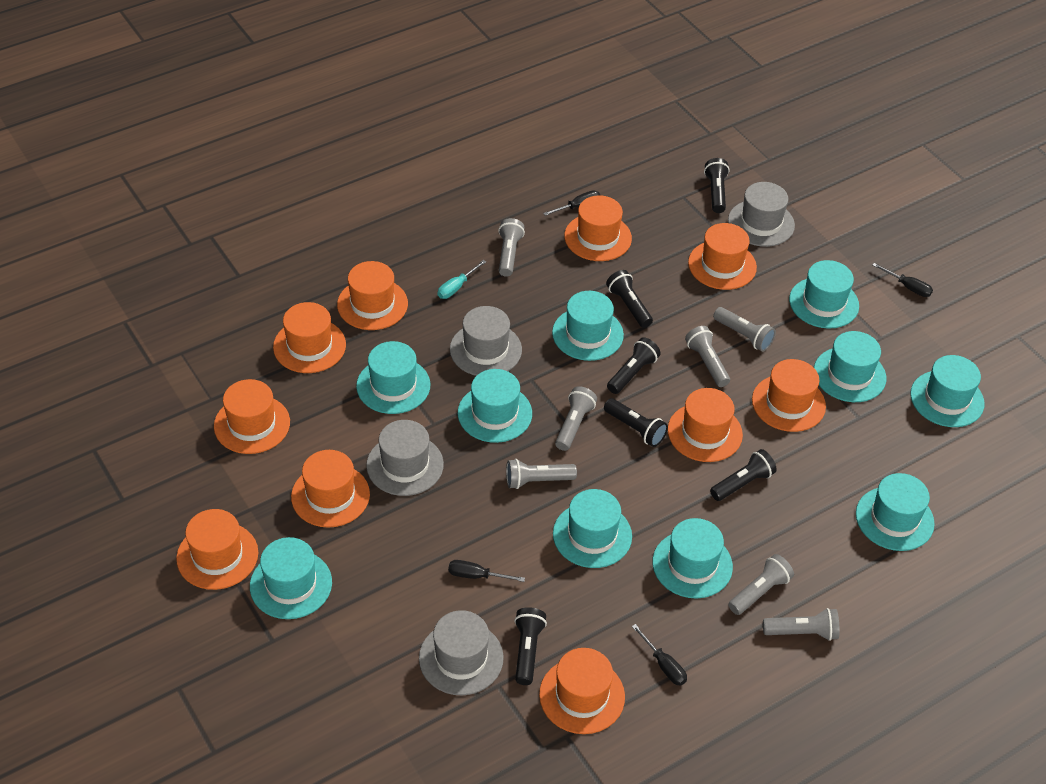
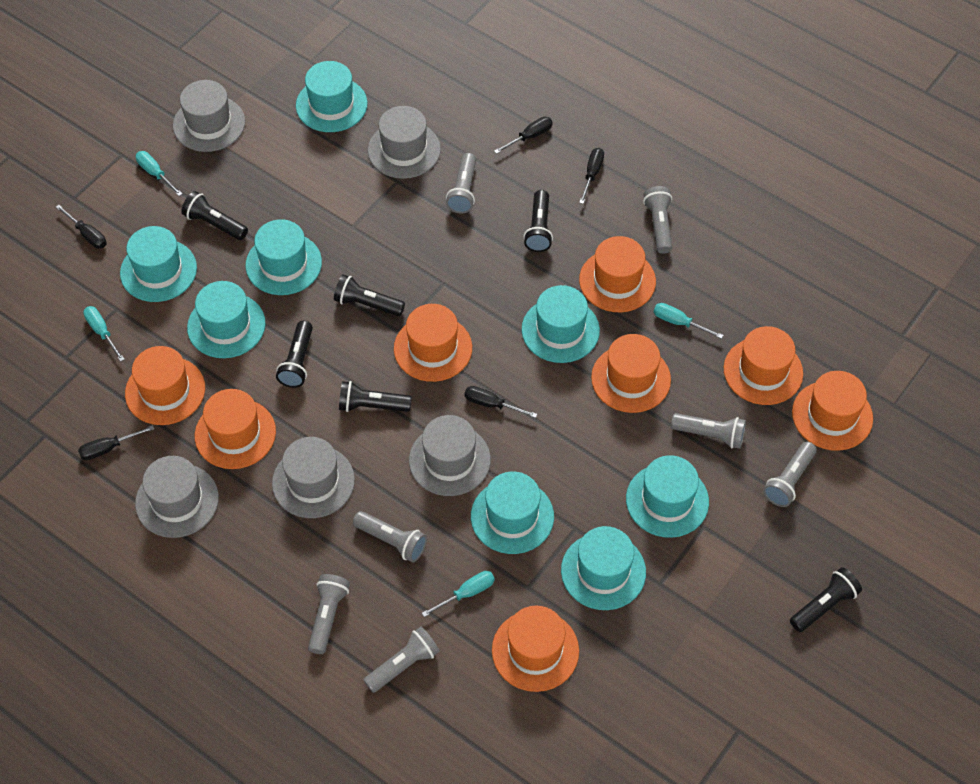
black screwdriver: [448,560,525,582] [543,190,601,216] [632,624,687,686] [873,263,933,297] = 4 -> [56,205,107,249] [78,425,154,460] [464,386,537,418] [494,117,553,154] [579,148,604,204] = 5
grey hat: [366,420,444,496] [419,610,504,695] [450,306,522,376] [728,182,795,247] = 4 -> [135,456,219,538] [173,80,245,152] [272,437,355,518] [368,106,441,179] [409,415,491,496] = 5
orange hat: [176,509,258,590] [214,379,290,454] [273,302,346,373] [291,450,370,528] [337,261,408,330] [539,648,625,734] [564,195,632,261] [668,388,743,462] [688,223,757,290] [752,359,826,432] = 10 -> [125,346,205,425] [195,389,276,469] [394,304,472,382] [492,606,579,692] [579,236,656,312] [591,334,671,413] [724,326,803,405] [792,371,873,451] = 8
turquoise hat: [250,537,332,619] [356,341,430,414] [458,369,532,443] [552,291,624,361] [553,489,632,568] [652,518,733,598] [789,260,859,329] [814,331,886,402] [856,473,935,551] [910,355,984,427] = 10 -> [120,226,197,302] [187,281,266,358] [246,219,322,295] [296,61,368,132] [471,472,554,554] [522,285,600,363] [561,526,646,610] [626,455,709,538] = 8
turquoise screwdriver: [438,260,486,299] = 1 -> [83,306,125,362] [136,151,182,196] [422,571,495,617] [654,303,724,339] = 4

